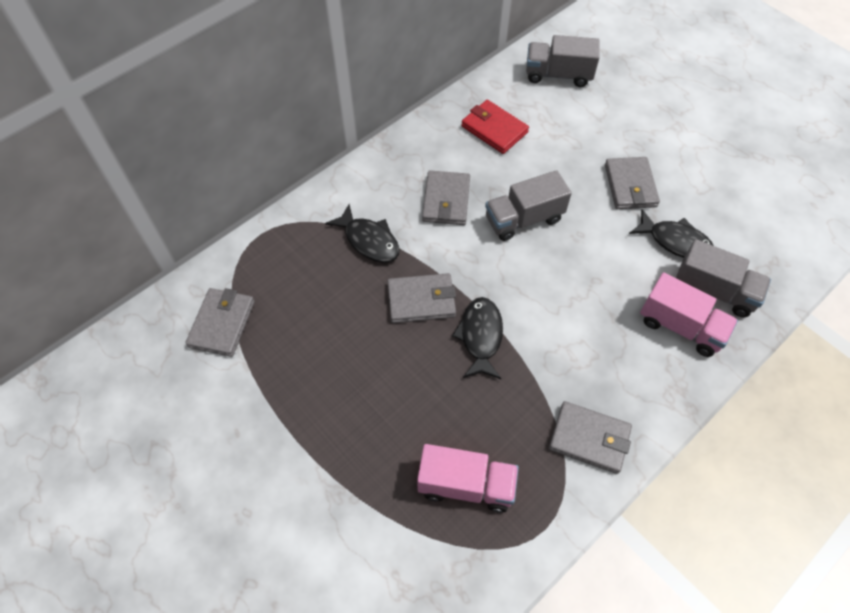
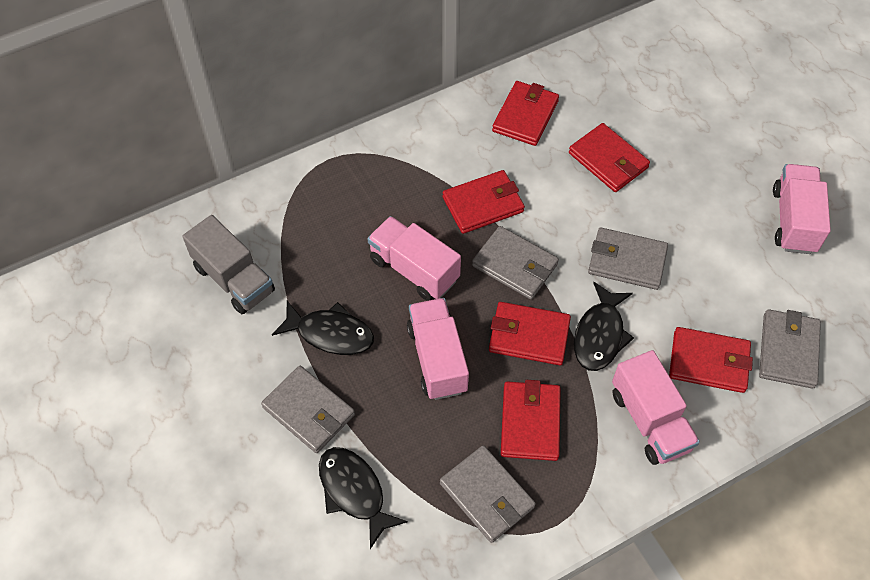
grey truck: [485,170,572,241] [526,35,600,87] [676,239,771,317] = 3 -> [182,215,275,314] = 1
pink truck: [417,444,519,513] [640,272,738,357] = 2 -> [367,216,461,301] [407,298,469,400] [612,350,700,465] [773,164,831,254] = 4
red wallet: [461,100,529,154] = 1 -> [443,170,525,234] [489,302,571,365] [492,81,559,146] [501,380,561,461] [569,123,650,192] [669,327,753,393] = 6

